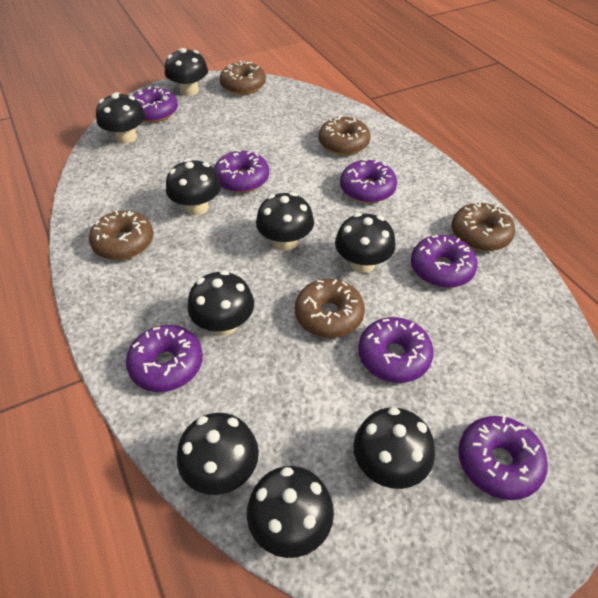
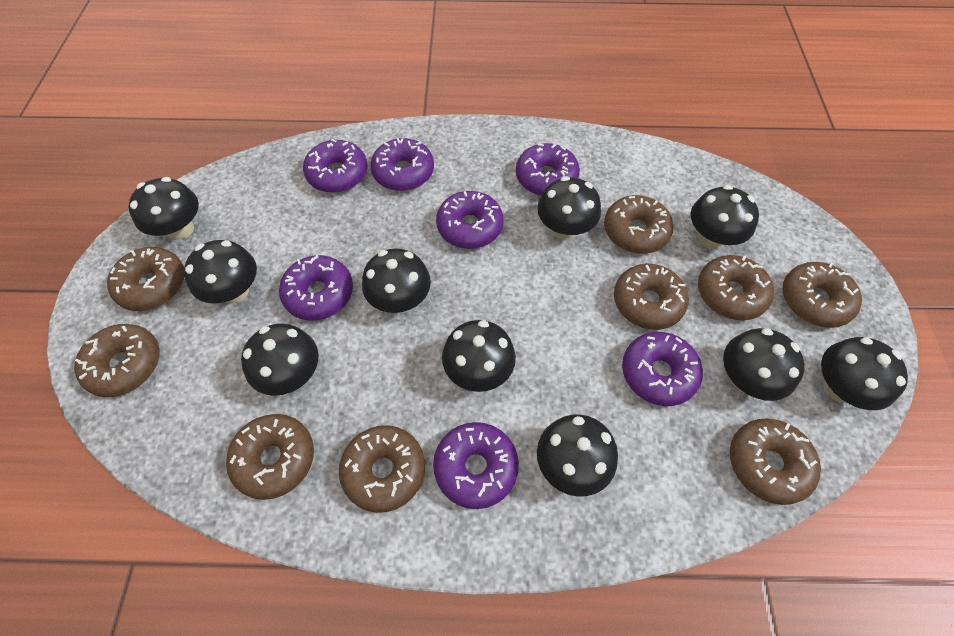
black mushroom: [96,92,145,144] [165,48,208,96] [166,159,221,216] [177,413,259,495] [187,270,254,336] [247,466,334,558] [256,192,314,251] [335,213,395,273] [353,407,435,489] = 9 -> [128,177,199,240] [184,240,257,304] [241,323,318,396] [362,249,431,313] [442,320,516,392] [537,176,601,239] [537,414,618,496] [691,185,759,249] [723,328,805,401] [821,337,908,410] = 10
brown donut: [89,210,153,260] [220,60,266,95] [295,279,365,338] [318,115,371,155] [452,203,515,251] = 5 -> [74,324,159,397] [107,247,184,311] [226,414,314,500] [339,425,425,513] [604,195,673,254] [614,264,689,330] [698,255,774,320] [730,419,821,505] [783,262,862,328] = 9

